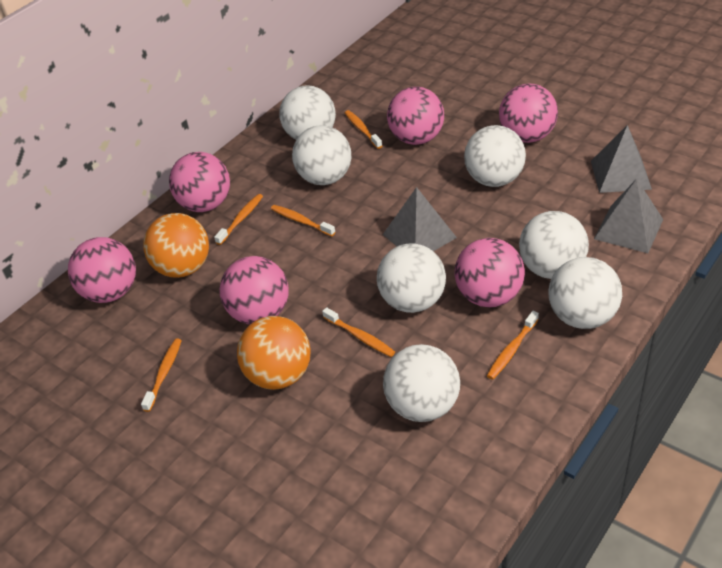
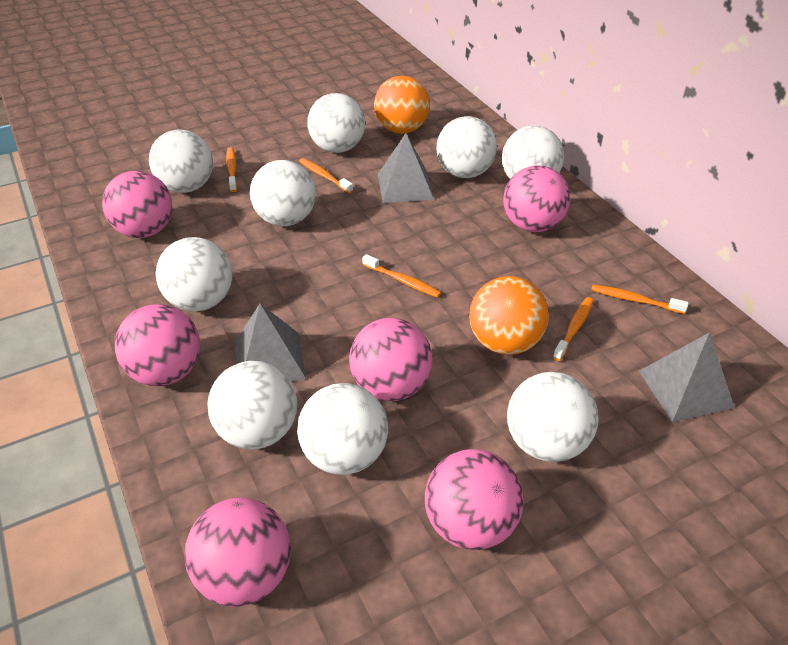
orange toothbrush: [141,338,182,412] [214,194,263,245] [271,205,335,236] [322,307,395,357] [345,110,382,149] [487,311,539,380] = 6 -> [226,147,237,192] [299,158,353,193] [362,254,441,298] [553,297,594,361] [591,285,689,314] = 5
white ball: [279,85,336,140] [292,125,351,185] [377,244,446,313] [383,344,460,422] [464,125,526,187] [519,211,589,279] [548,257,622,329] = 7 -> [149,130,213,193] [156,237,232,311] [207,361,297,450] [250,160,316,226] [297,383,388,475] [307,93,365,153] [436,116,497,178] [502,126,564,179] [507,372,599,462] = 9

